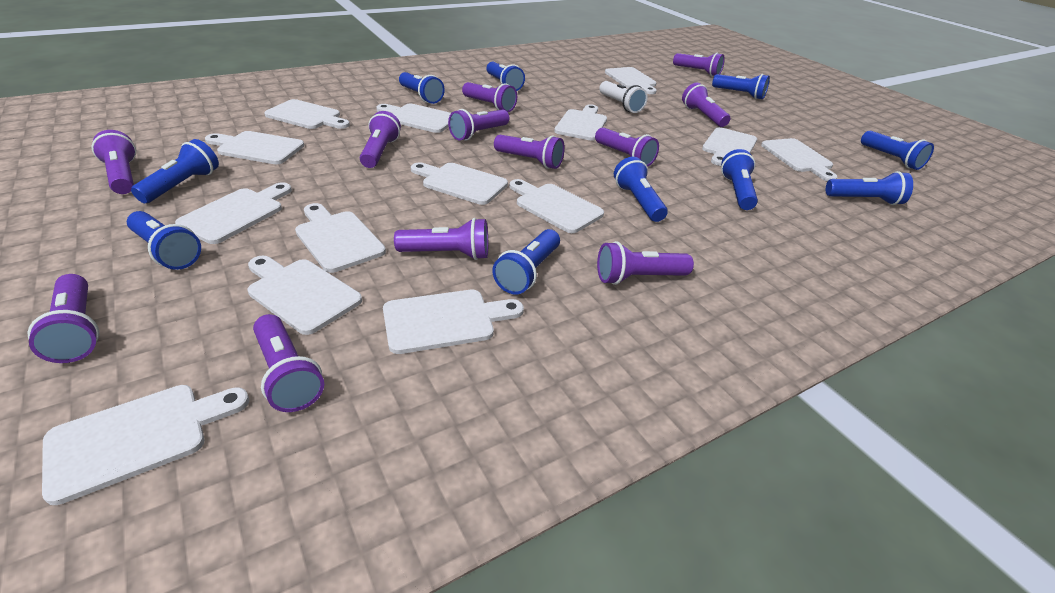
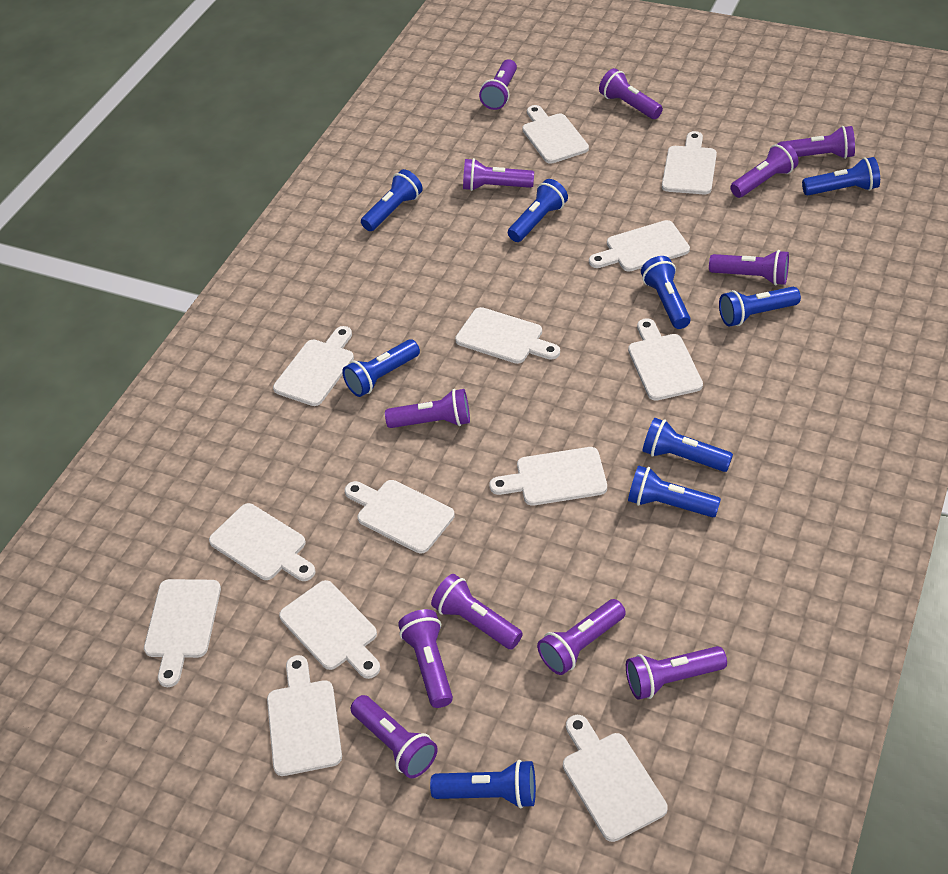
blue flashlight: [127,211,201,270] [131,139,219,203] [399,72,445,104] [486,62,525,91] [492,229,560,295] [614,157,668,222] [712,74,770,99] [721,149,758,210] [826,171,913,205] [861,131,934,170] = 10 -> [342,339,420,397] [361,169,423,231] [430,760,536,808] [508,179,568,242] [628,465,721,517] [641,256,691,329] [643,418,733,472] [719,287,801,326] [802,157,880,196] = 9
white cutting board: [42,385,249,505] [175,182,292,244] [205,131,304,164] [248,255,362,335] [264,99,350,129] [295,203,386,273] [376,104,451,133] [383,290,524,354] [411,162,508,205] [509,179,604,233] [554,104,607,141] [605,67,657,94] [702,127,757,166] [761,138,838,181] = 14 -> [144,579,221,687] [209,503,316,581] [267,655,342,776] [273,326,354,406] [279,580,380,679] [345,480,455,553] [455,307,560,364] [489,447,607,506] [522,105,589,164] [563,715,668,842] [589,220,690,272] [628,318,703,401] [662,131,717,194] = 13
white flashlight: [599,81,648,113] = 1 -> none = 0

